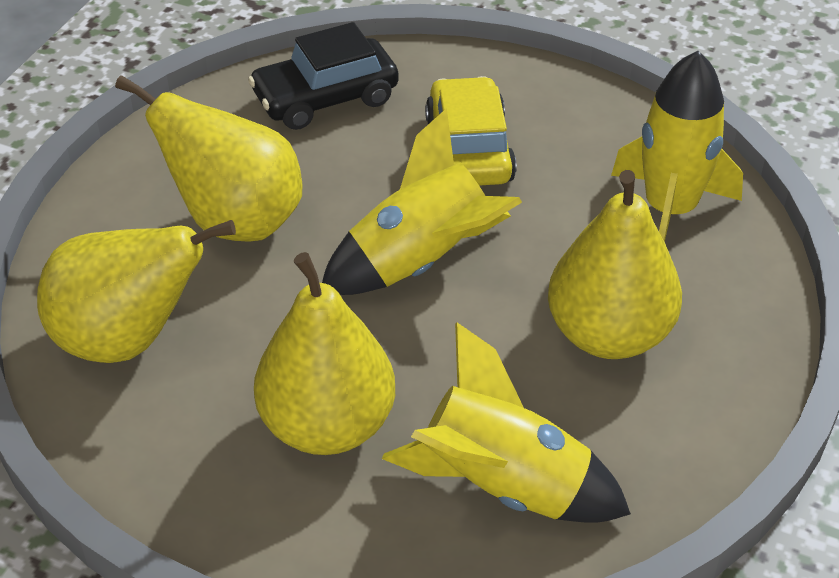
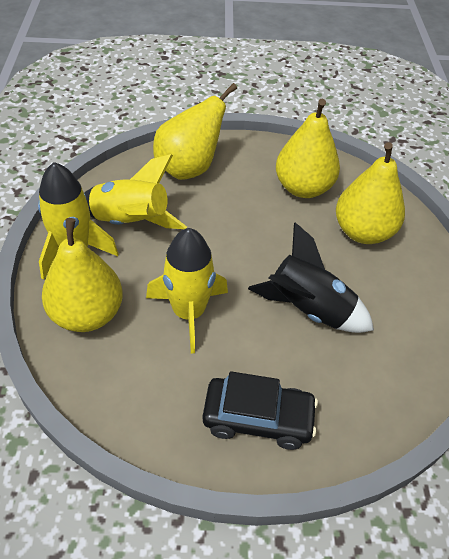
black rocket: none = 0 -> [248,222,374,333] = 1
yellow car: [425,76,517,186] = 1 -> none = 0

